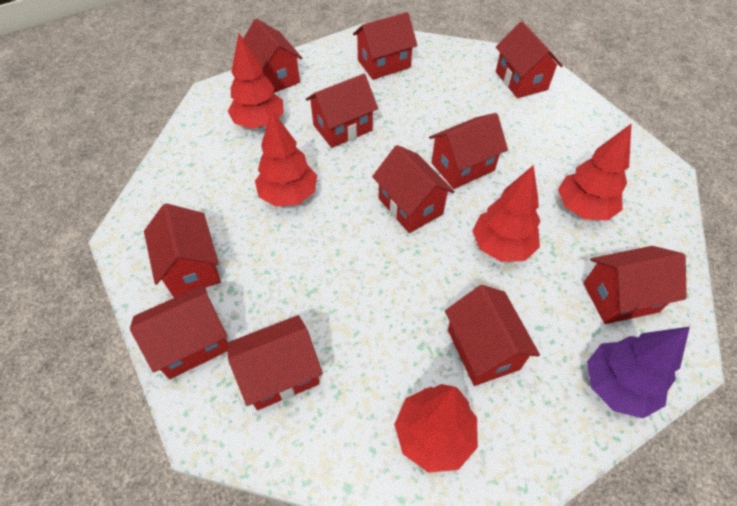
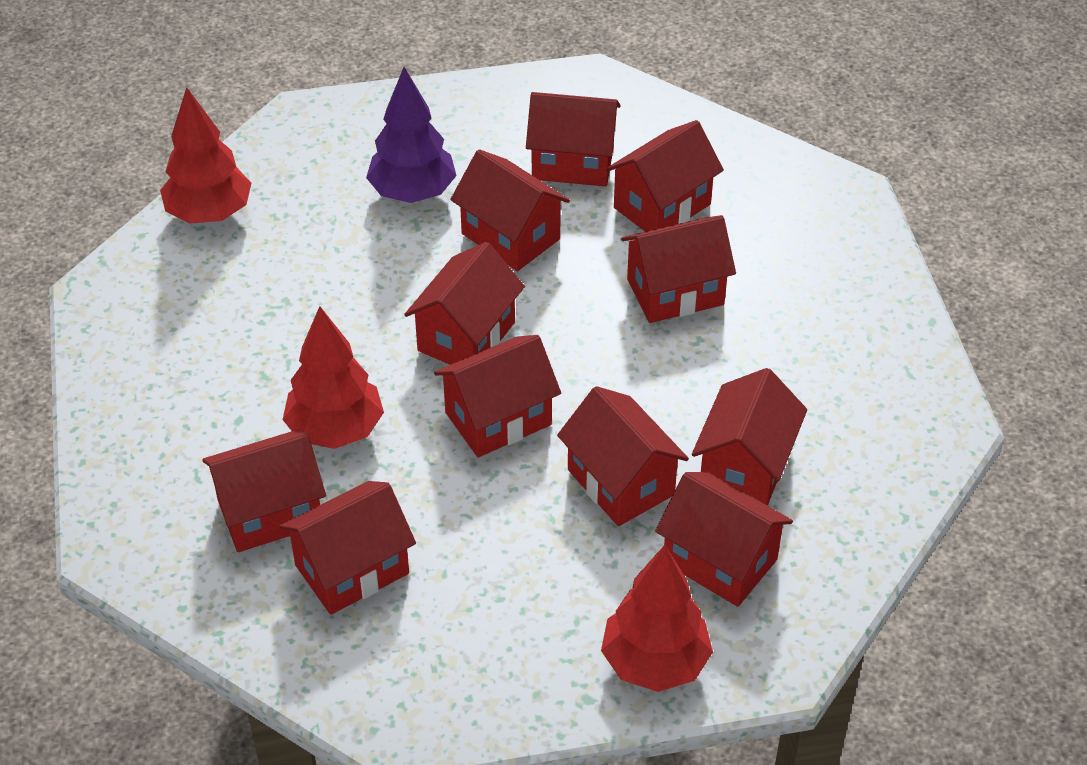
red tree: [228,34,284,129] [255,110,317,207] [394,384,478,473] [472,165,540,262] [558,123,632,221] = 5 -> [160,87,251,223] [282,306,384,449] [601,545,713,692] = 3

